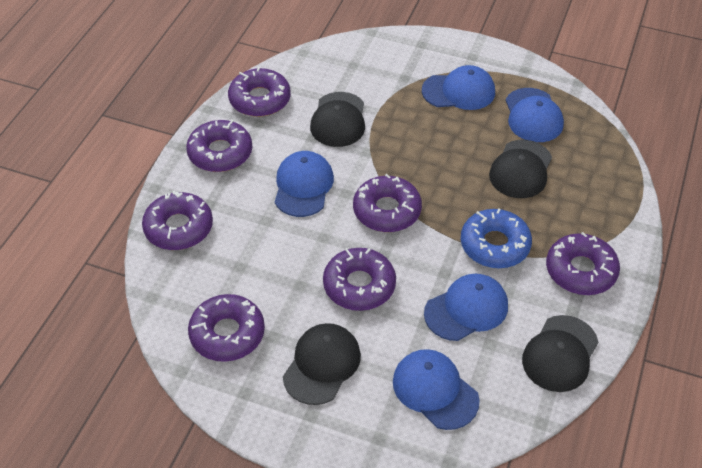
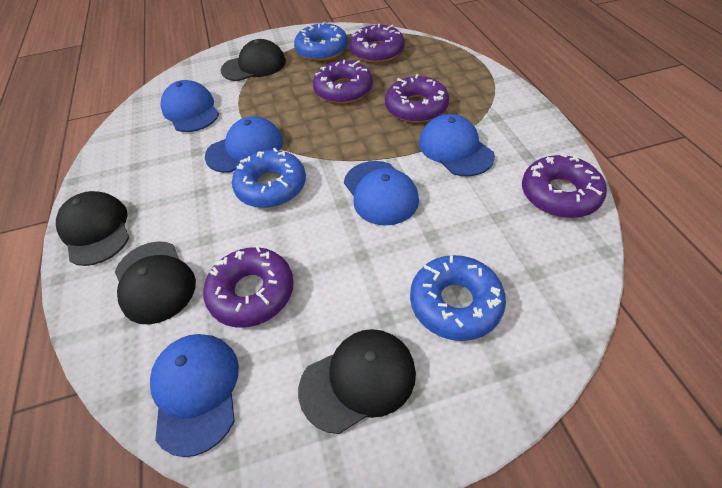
blue donut: [461,208,532,268] = 1 -> [232,148,306,208] [294,22,348,61] [410,255,506,341] = 3
purple donut: [142,191,213,250] [186,120,252,172] [188,294,265,362] [228,67,291,117] [323,248,396,311] [353,174,422,232] [546,232,620,295] = 7 -> [203,246,294,328] [313,60,373,104] [350,24,405,63] [385,74,449,123] [522,153,607,218] = 5

